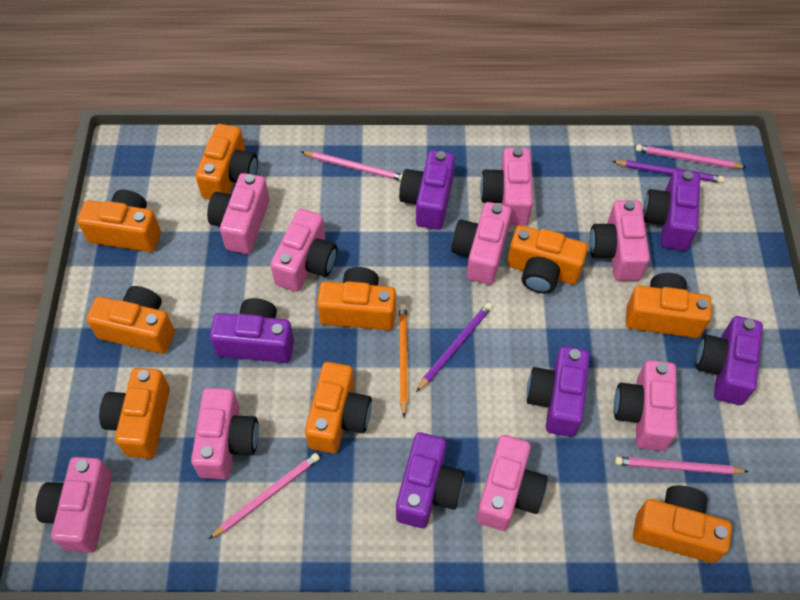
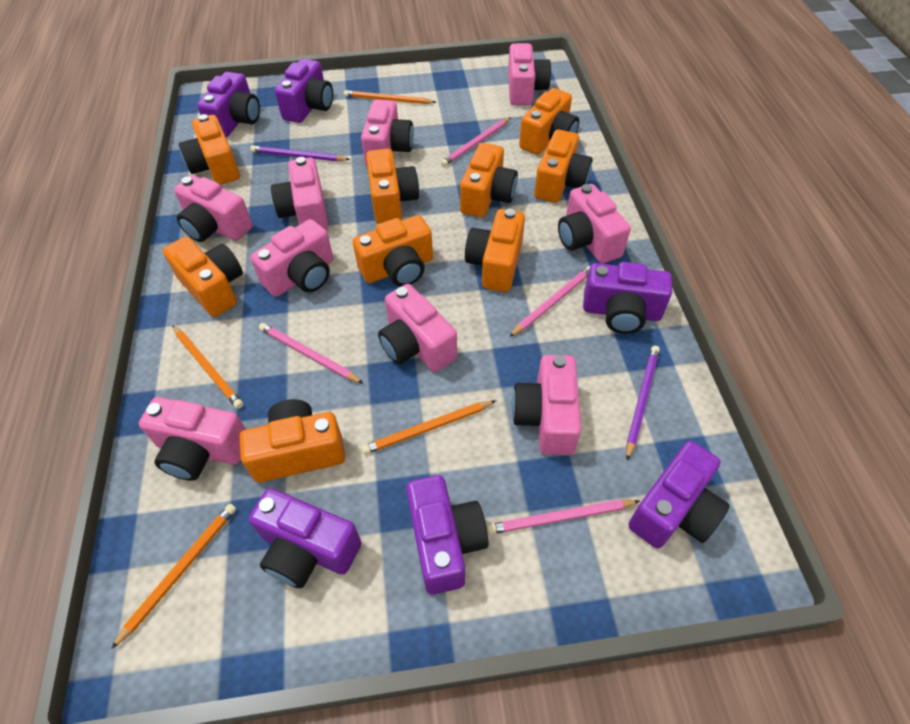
orange pencil: [399,304,408,417] = 1 -> [111,504,236,649] [172,325,243,409] [344,90,436,104] [361,401,495,455] = 4

